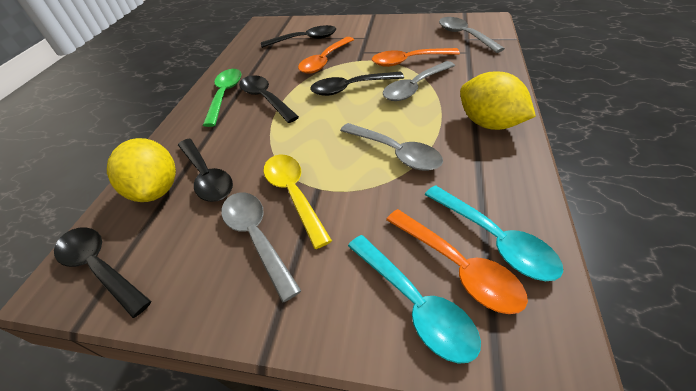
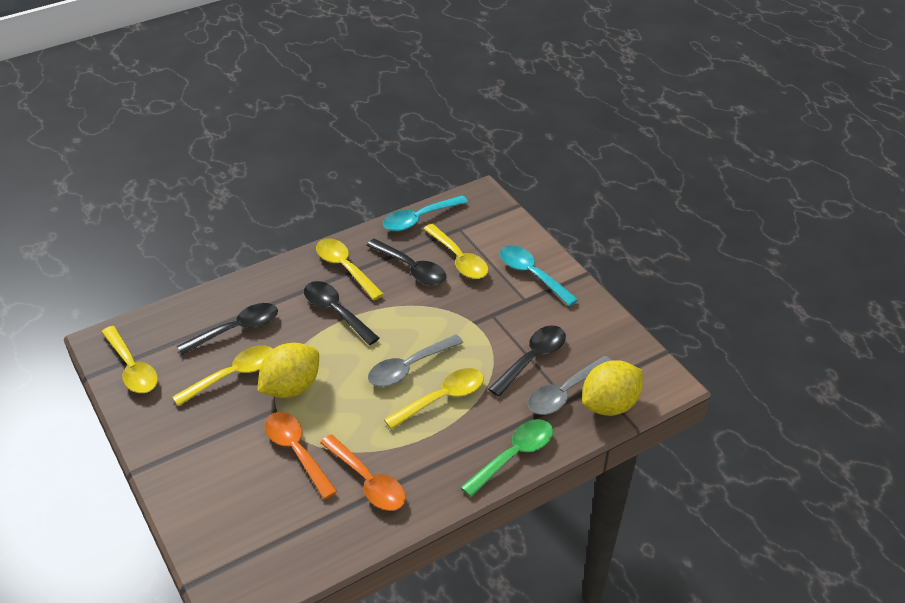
black spoon: [54,227,152,318] [178,139,233,202] [239,75,299,123] [261,25,336,48] [310,71,404,96] = 5 -> [177,303,278,355] [304,281,379,345] [366,239,447,285] [488,326,566,397] = 4
grey spoon: [221,192,301,303] [340,123,443,171] [383,61,455,101] [439,17,505,53] = 4 -> [368,334,463,387] [528,356,612,415] = 2
orange spoon: [298,37,354,74] [372,48,460,67] [386,209,528,314] = 3 -> [264,412,338,499] [320,434,406,511] = 2
yellow spoon: [264,155,332,249] = 1 -> [102,326,158,393] [172,345,273,406] [316,238,384,300] [384,368,484,430] [424,224,488,279] = 5

